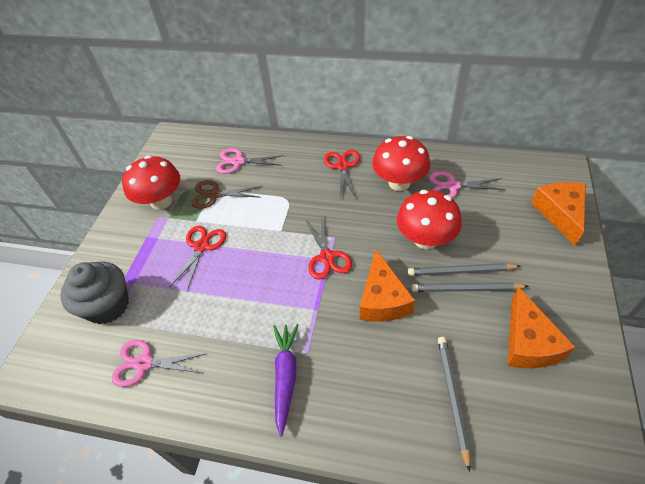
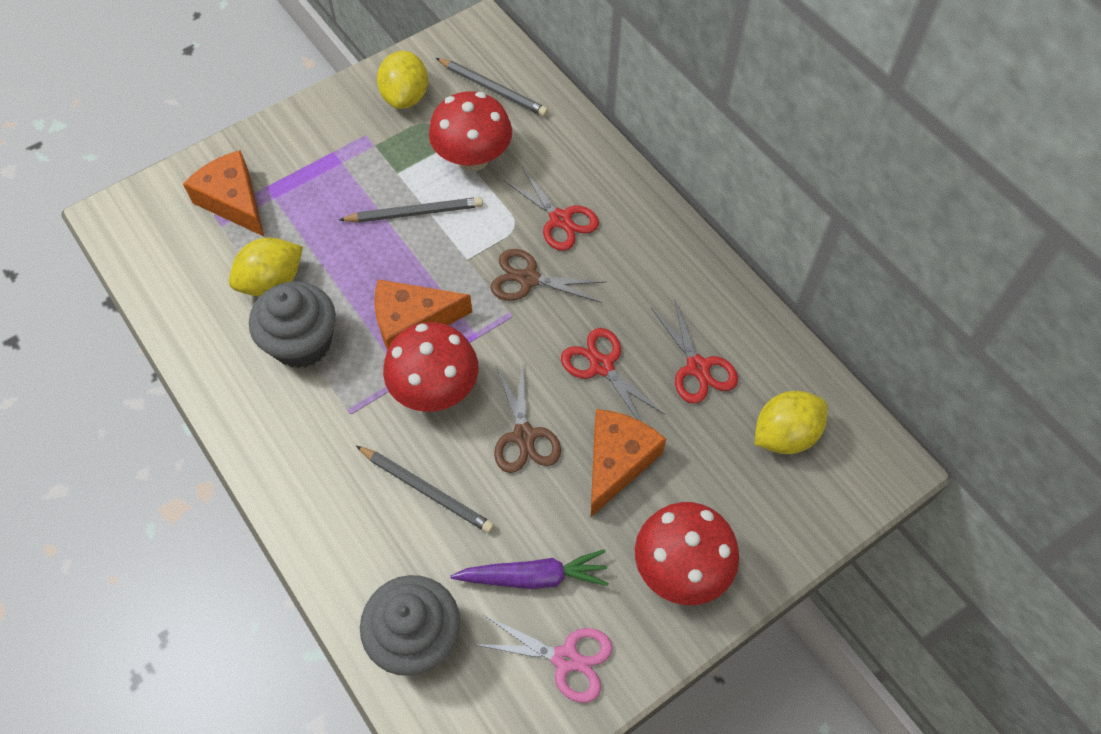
brown scissors: [191,180,263,209] = 1 -> [490,249,606,303] [494,360,561,473] = 2
grey cupcake: [60,262,129,324] = 1 -> [249,281,336,368] [360,575,460,676] = 2
pink scissors: [112,340,205,387] [216,148,284,174] [429,171,505,198] = 3 -> [473,615,613,703] = 1
yellow lemon: none = 0 -> [229,237,303,297] [377,51,428,109] [755,391,828,454] = 3

